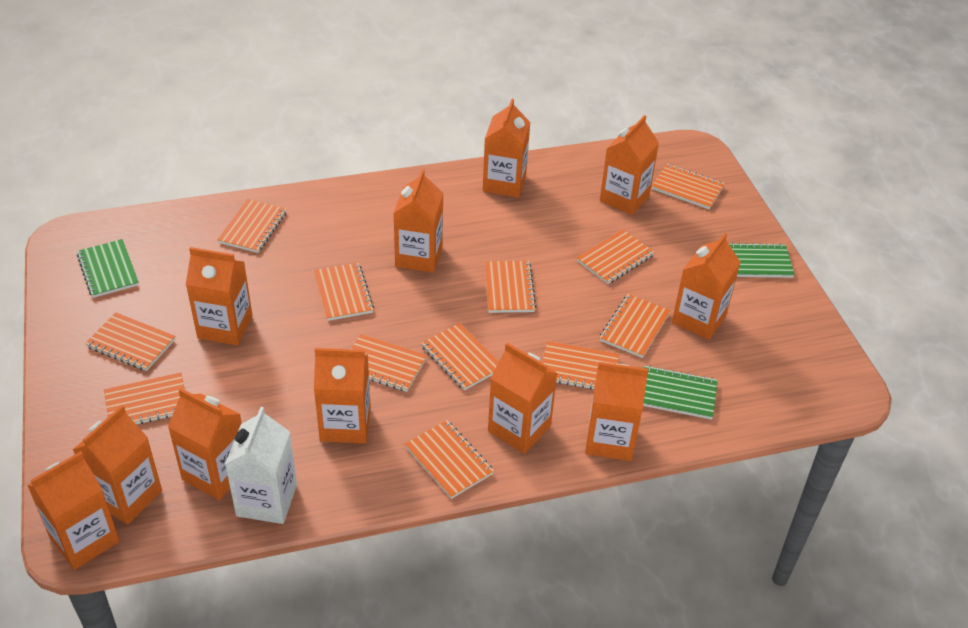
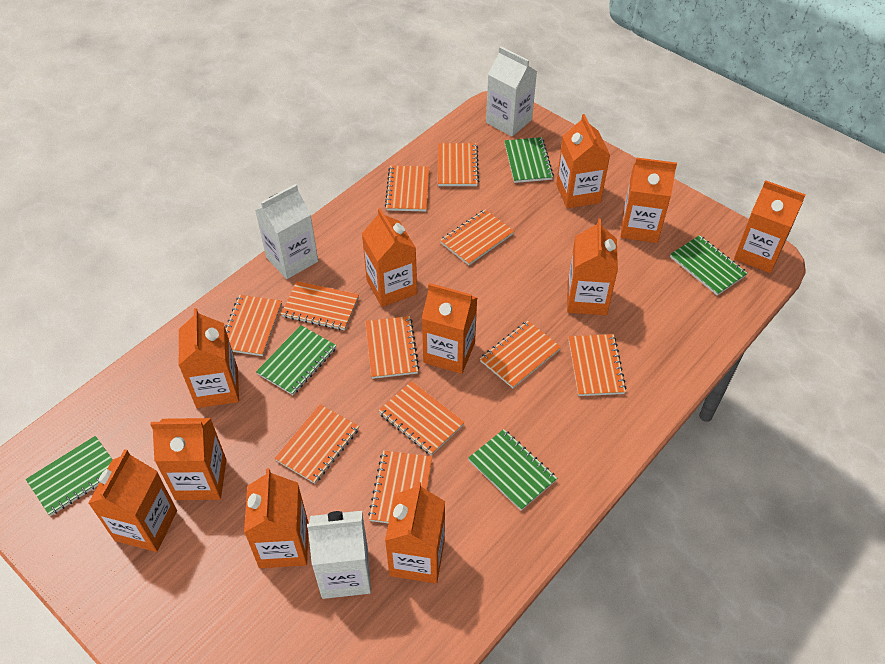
green notebook: [77,239,139,298] [643,365,718,420] [729,243,795,278] = 3 -> [26,436,113,516] [256,325,337,395] [468,429,557,511] [504,137,554,183] [670,235,748,296] = 5
orange notebook: [85,312,176,371] [104,372,185,424] [217,199,286,253] [314,263,374,321] [351,334,427,392] [405,420,494,499] [421,323,499,391] [484,261,536,313] [542,341,619,390] [577,229,654,284] [600,294,671,358] [651,164,725,209] = 12 -> [225,295,282,356] [275,404,359,484] [281,281,359,330] [365,316,419,379] [368,451,432,523] [378,381,465,456] [385,166,429,211] [438,143,479,186] [440,209,514,265] [480,321,561,388] [569,334,626,396] = 11
white carton: [225,407,297,524] = 1 -> [255,184,318,279] [307,511,371,599] [486,46,537,136] = 3

